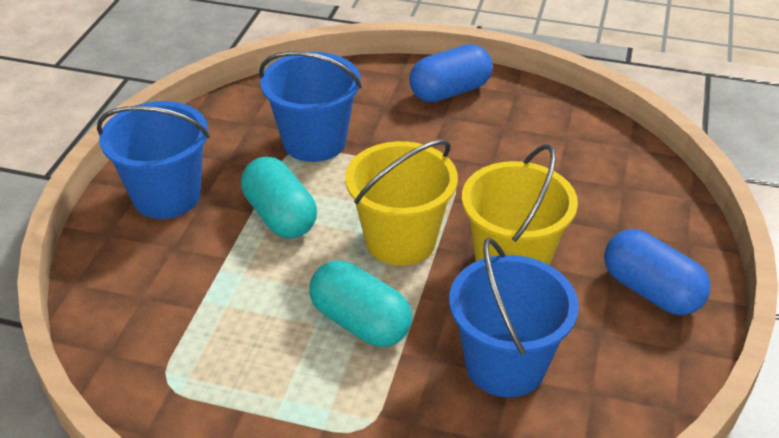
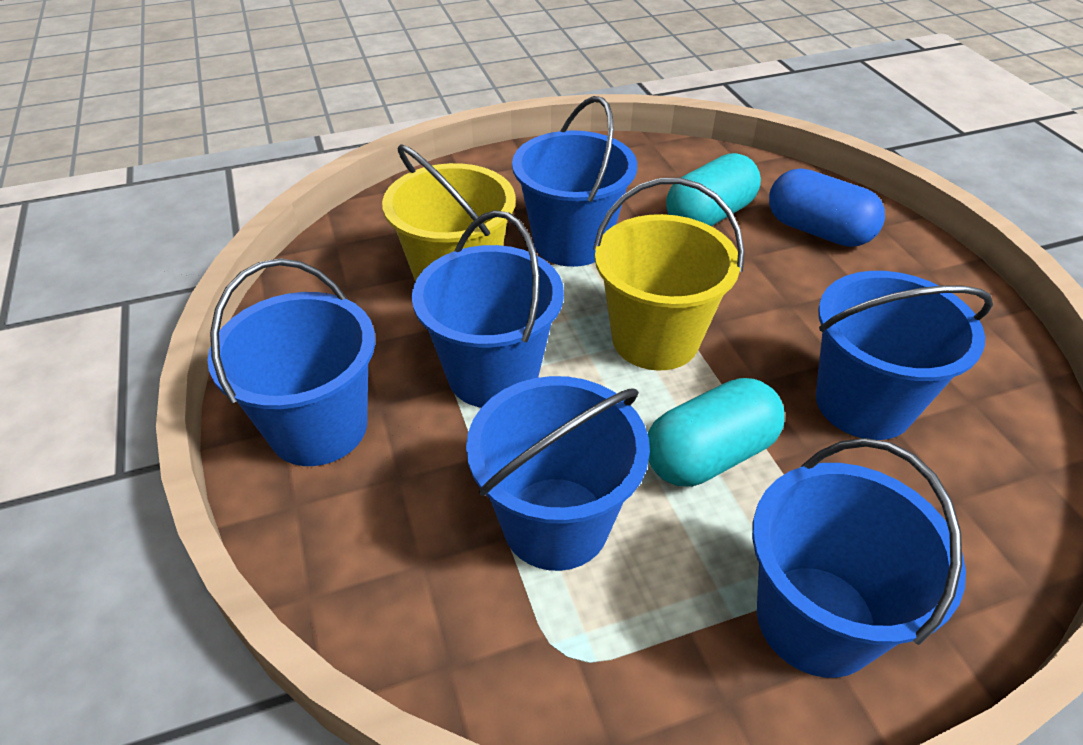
blue bucket: [97,101,210,219] [259,51,362,162] [449,237,579,397] = 3 -> [207,258,375,466] [412,210,564,408] [466,376,650,571] [512,96,637,267] [752,438,966,678] [816,271,993,440] = 6
blue capsule: [409,44,493,102] [604,229,711,315] = 2 -> [769,168,885,247] = 1

